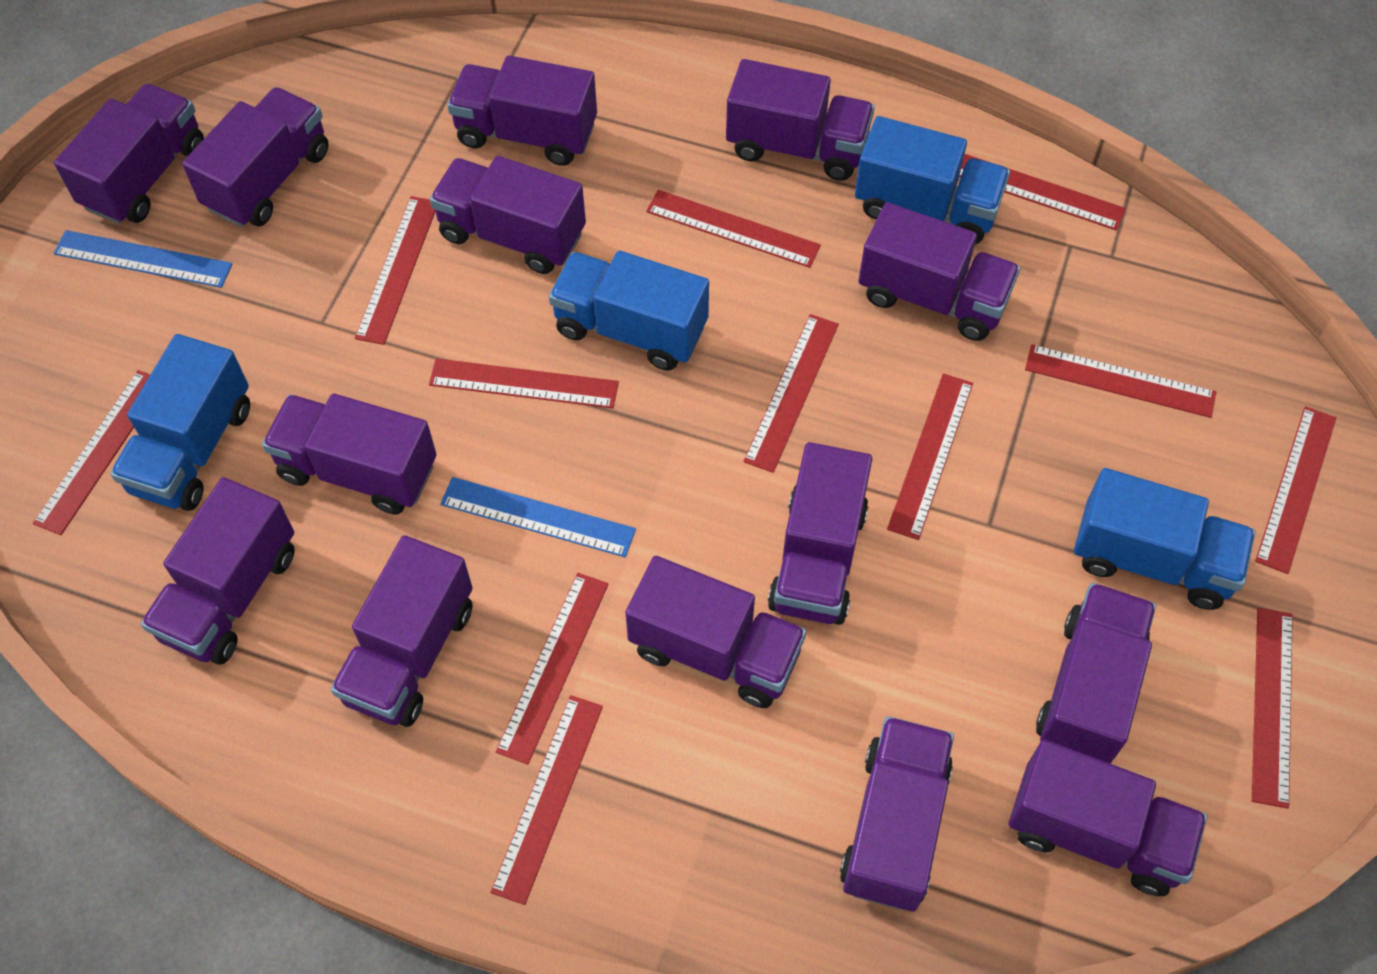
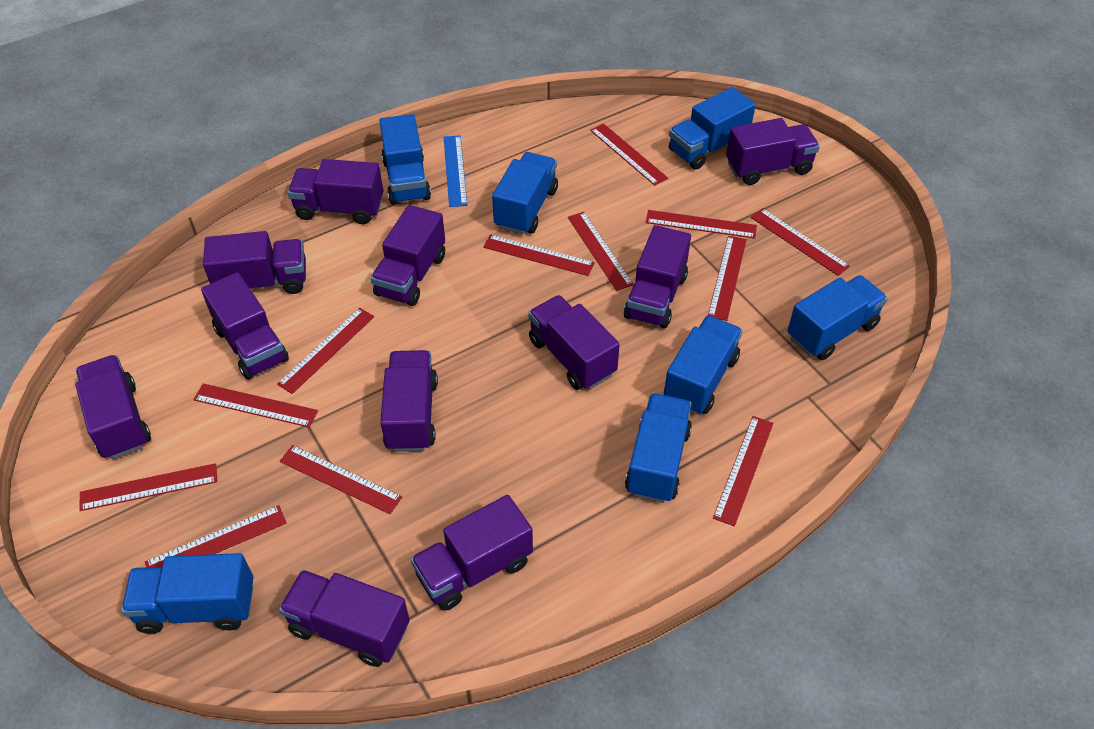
blue ruler: [53,230,233,288] [440,477,636,557] = 2 -> [444,135,467,207] = 1
blue truck: [110,334,250,511] [549,251,709,371] [855,116,1010,245] [1074,468,1255,610] = 4 -> [121,553,254,634] [379,114,431,205] [492,152,558,234] [625,393,692,503] [664,315,743,415] [669,87,756,170] [787,275,888,360] = 7
purple truck: [54,83,204,224] [141,477,295,665] [182,87,329,227] [262,394,436,515] [331,535,473,727] [430,156,586,274] [447,56,597,166] [625,556,806,708] [726,59,875,181] [768,442,872,625] [840,716,954,912] [858,202,1020,341] [1009,740,1207,896] [1036,583,1156,764] = 14 -> [75,355,151,459] [201,272,289,380] [203,231,306,294] [279,570,410,667] [288,159,383,224] [371,205,445,306] [380,350,438,452] [411,495,533,611] [528,295,620,390] [624,225,691,328] [726,118,820,185] = 11

